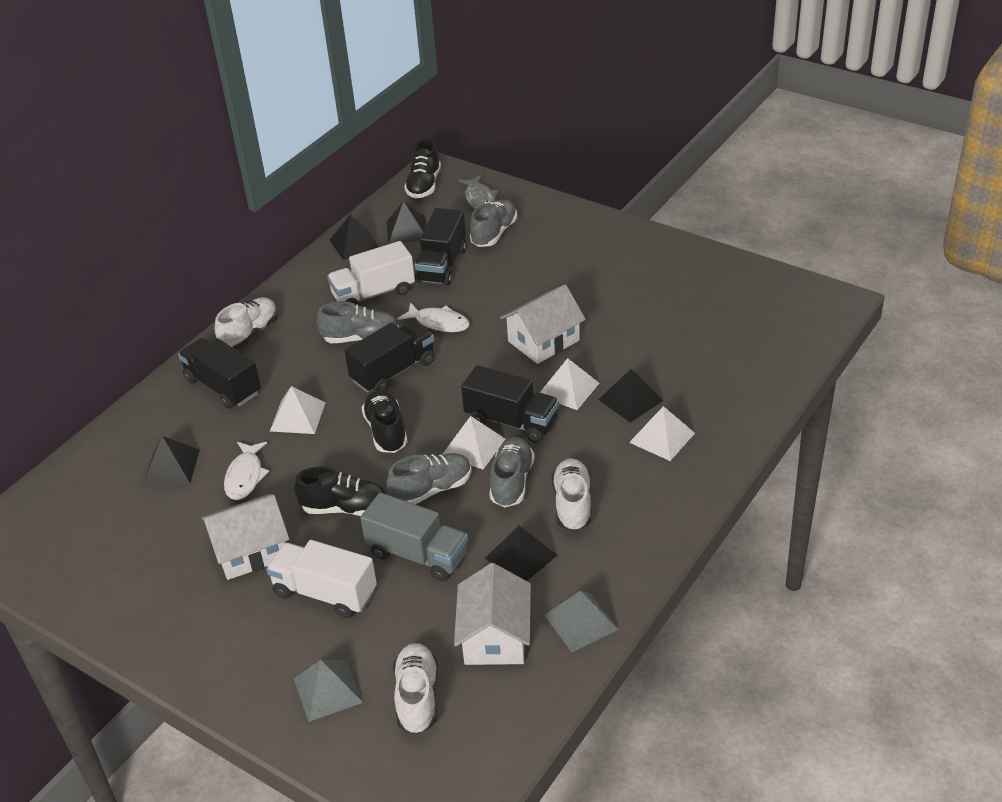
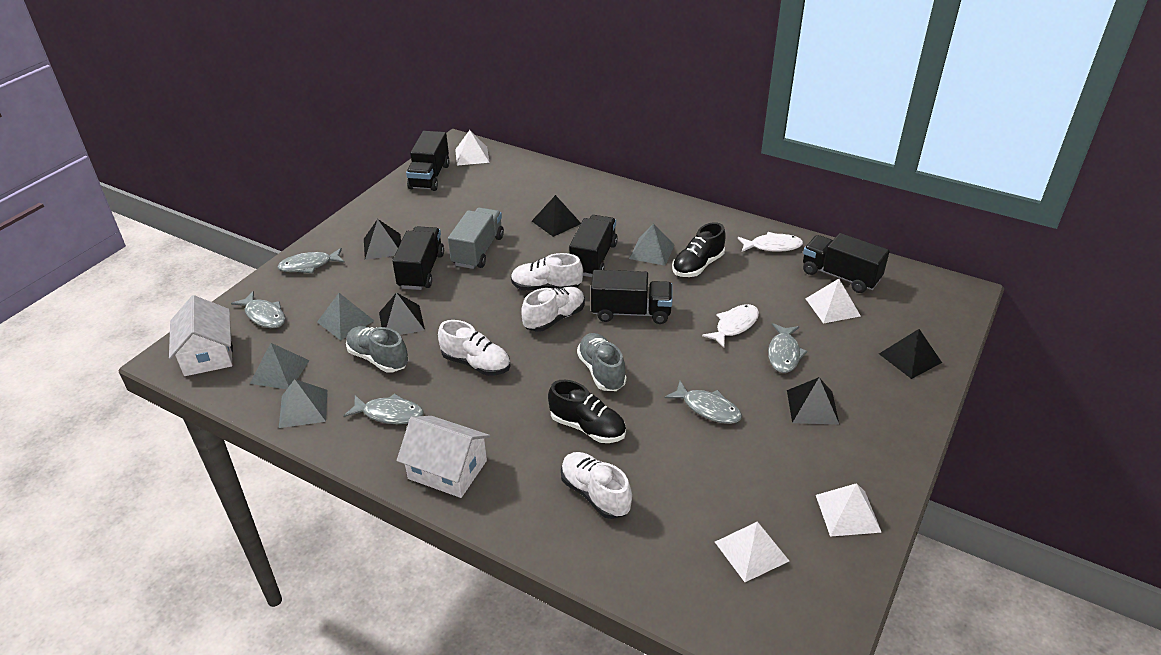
black shoe: [294,466,386,516] [361,390,408,453] [404,139,441,198] = 3 -> [548,380,626,443] [672,222,726,277] = 2
black truck: [178,338,261,409] [345,321,435,393] [415,208,466,286] [461,365,559,443] = 4 -> [392,226,444,290] [406,131,450,191] [569,215,618,277] [591,270,672,324] [803,233,890,293] = 5
grey fish: [458,175,498,209] = 1 -> [231,291,286,328] [277,248,345,274] [344,393,424,424] [665,381,742,424] [768,323,807,373] = 5
grey pyramid: [294,660,363,722] [544,591,619,652] = 2 -> [250,343,310,389] [279,379,327,428] [317,293,374,340] [629,224,675,266] = 4
grey shoe: [317,301,399,343] [386,453,472,504] [470,199,517,247] [490,437,535,507] = 4 -> [346,326,409,372] [577,333,627,391] = 2
white house: [202,494,289,580] [454,563,531,665] [500,284,586,364] = 3 -> [169,295,233,376] [397,416,490,498] = 2
white shoe: [215,297,278,350] [393,643,438,734] [552,458,592,531] = 3 -> [438,320,510,376] [511,253,583,291] [521,287,585,332] [561,452,632,519] = 4
white truck: [266,540,377,618] [327,241,415,305] = 2 -> none = 0

